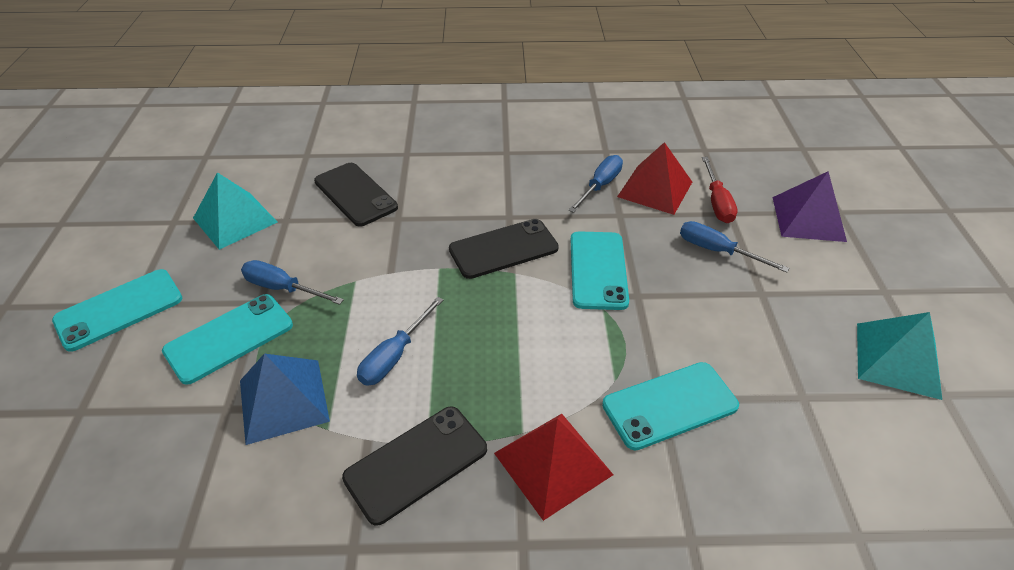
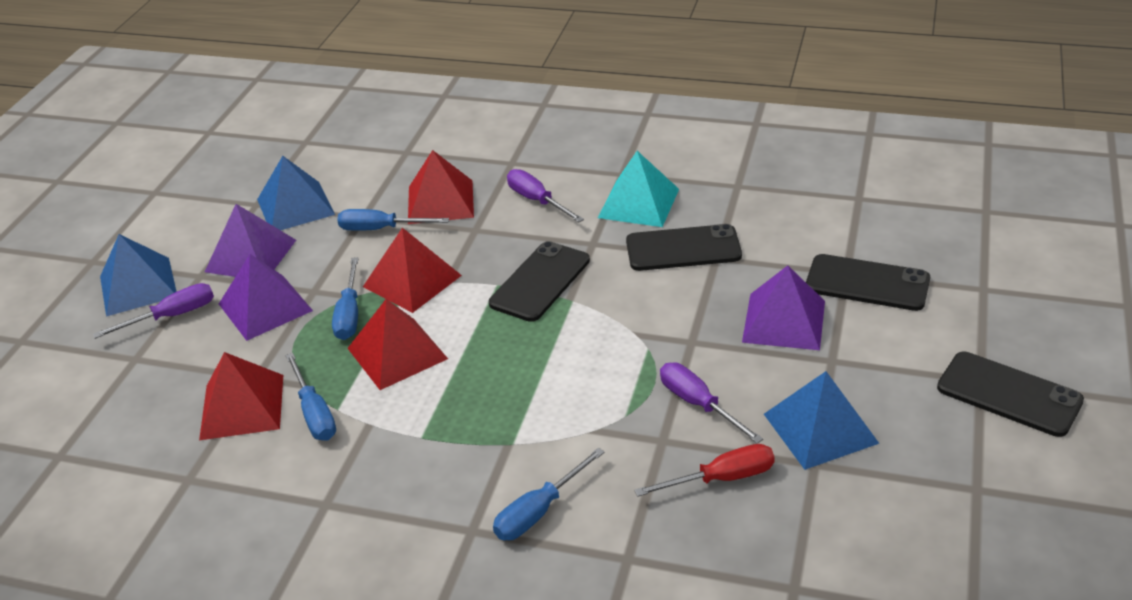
black phone: [314,163,398,227] [342,407,487,526] [449,219,559,279] = 3 -> [489,241,590,322] [626,224,742,271] [806,254,930,311] [937,351,1084,437] = 4
blue pyramid: [240,353,330,445] = 1 -> [100,234,177,316] [257,156,335,230] [764,371,880,470] = 3
purple pyramid: [772,171,847,242] = 1 -> [205,204,296,277] [219,254,313,341] [742,265,825,350] = 3
purple screwdriver: none = 0 -> [93,283,214,339] [507,169,584,222] [660,362,763,443] = 3
red pyramid: [494,414,613,521] [617,142,692,215] = 2 -> [199,352,283,440] [348,299,448,390] [363,228,462,313] [408,150,474,224] = 4
turquoise phone: [52,269,182,352] [162,294,293,385] [571,231,629,310] [602,362,739,451] = 4 -> none = 0
turquoise pyramid: [193,172,278,250] [857,312,942,400] = 2 -> [598,151,679,227] = 1

